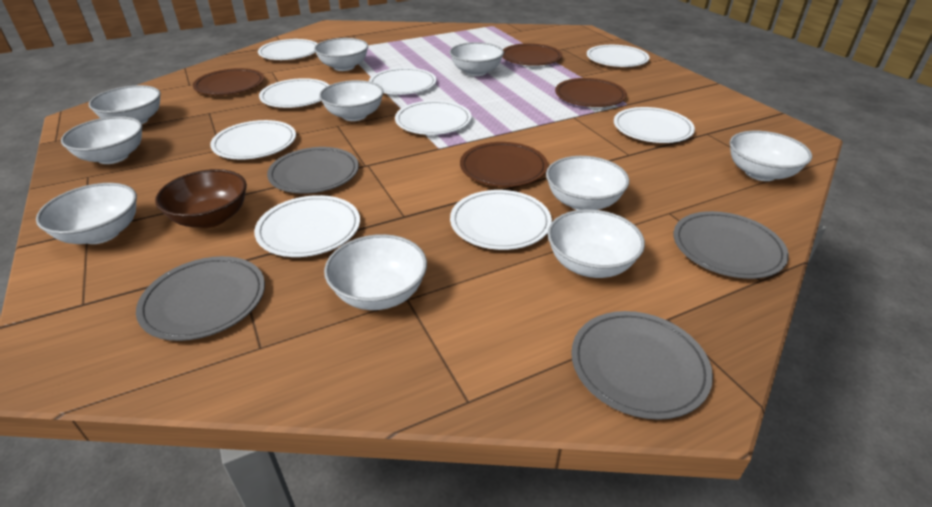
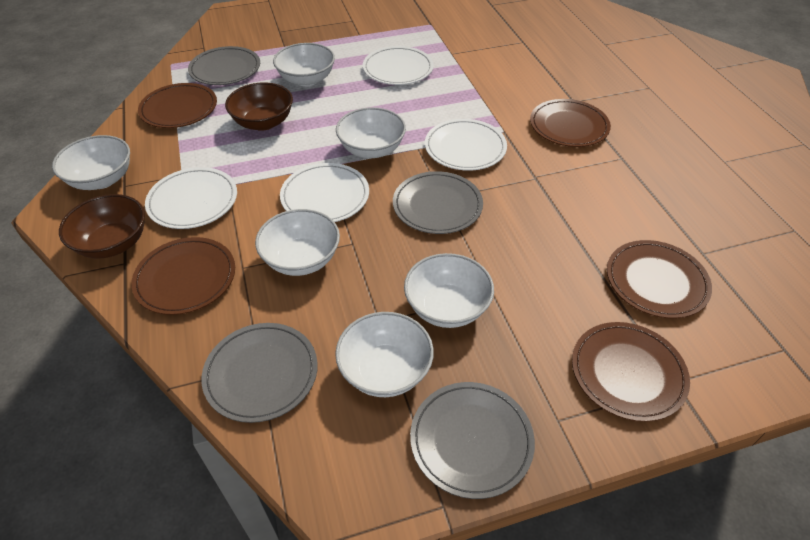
brown bowl: [155,169,247,228] = 1 -> [59,194,145,259] [225,82,293,131] = 2
brown plate: [193,68,264,95] [460,142,548,187] [502,43,562,66] [555,78,627,107] = 4 -> [131,237,235,315] [138,83,217,128] [530,99,611,147] [572,322,690,422] [607,240,712,318] = 5
white bowl: [36,183,137,244] [61,116,142,164] [89,85,161,124] [314,38,368,71] [319,80,384,121] [324,234,427,310] [449,42,504,76] [546,156,629,210] [548,209,645,278] [730,131,812,181] = 10 -> [52,135,130,190] [255,209,340,276] [273,43,335,87] [335,312,434,397] [336,107,406,158] [404,253,494,328] = 6
white plate: [210,120,296,160] [254,195,360,257] [258,39,318,60] [259,78,329,108] [369,68,437,95] [395,100,471,135] [450,190,552,250] [587,45,649,67] [614,107,695,143] = 9 -> [145,167,237,229] [280,163,369,222] [363,46,434,85] [425,119,507,171] = 4

